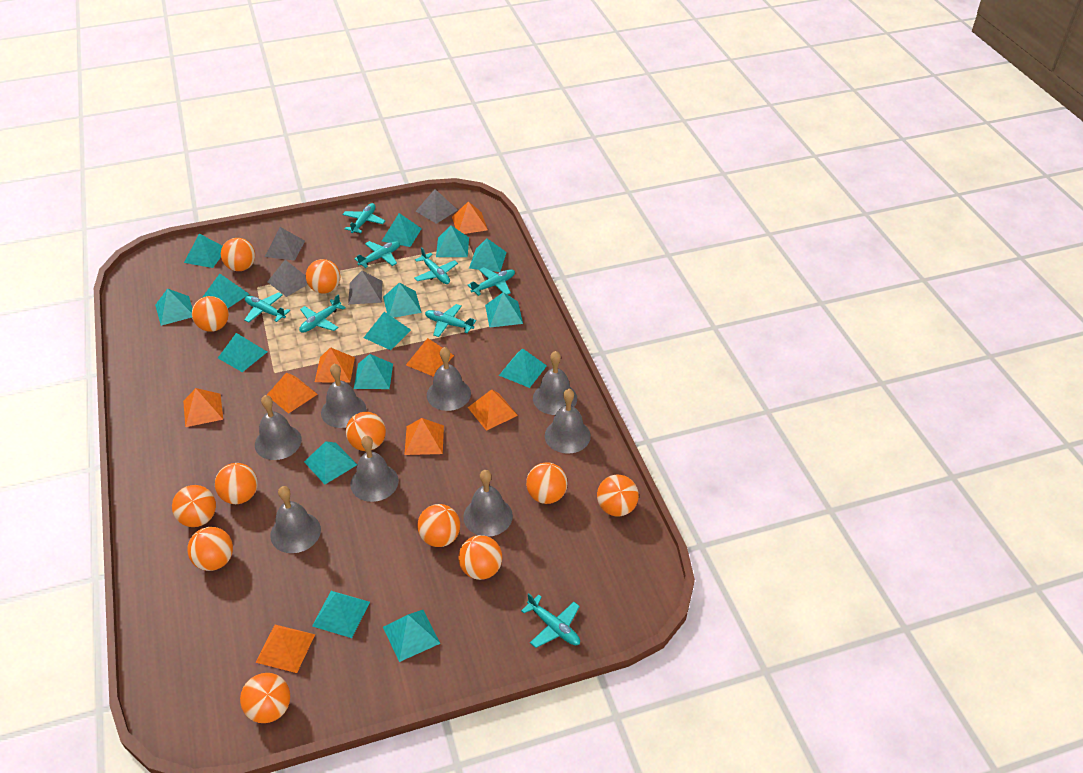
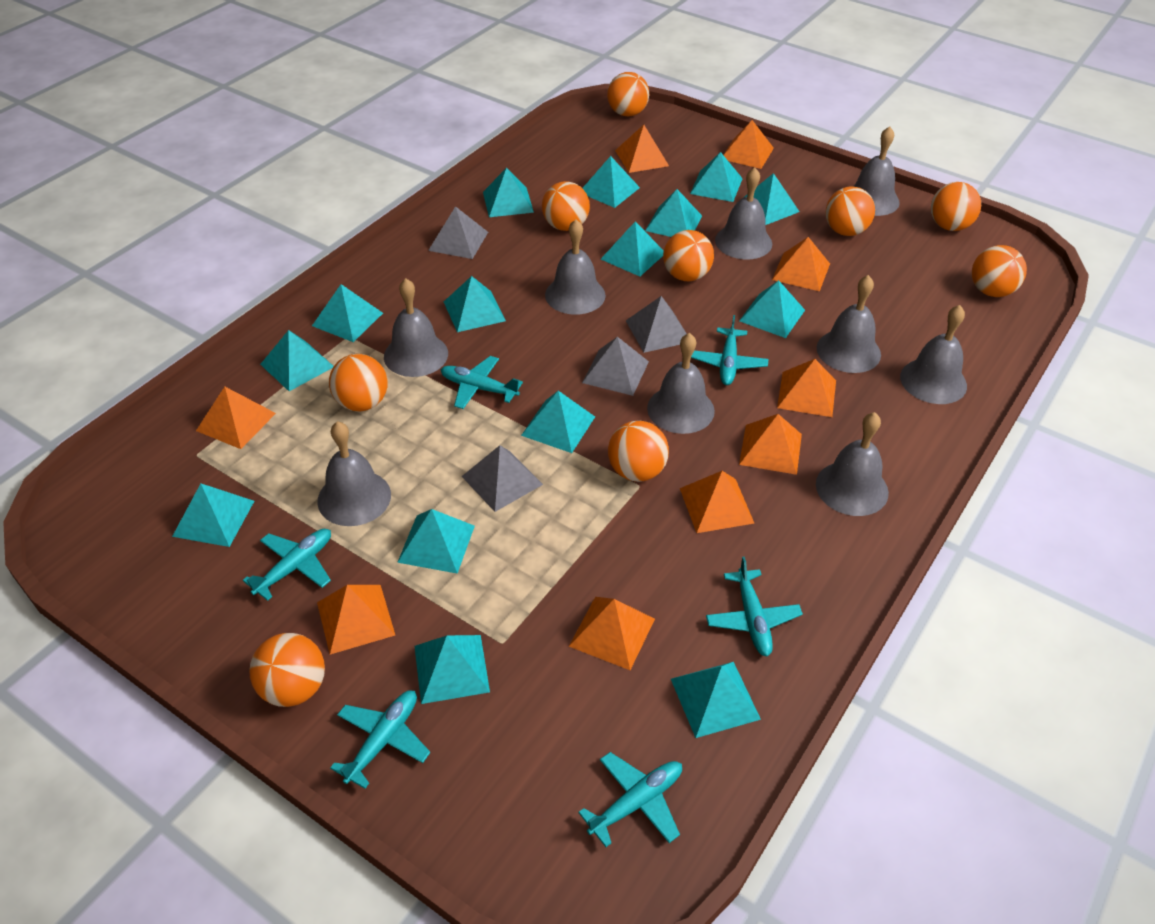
grey bell: [255,395,302,460] [270,486,321,553] [321,364,366,428] [350,436,399,502] [427,347,471,411] [463,470,513,537] [533,351,577,415] [545,389,591,454] = 8 -> [317,421,391,526] [384,278,448,377] [545,219,606,315] [647,333,715,434] [715,167,772,259] [816,412,889,516] [817,275,881,373] [853,127,900,216] [900,305,967,404] = 9
orange ball: [172,485,216,527] [187,527,233,571] [192,296,229,332] [215,463,258,504] [221,238,255,271] [240,673,290,723] [306,259,340,294] [346,412,386,451] [417,504,460,547] [458,535,502,580] [526,462,567,504] [597,475,639,516] = 12 -> [249,633,325,707] [329,354,388,412] [542,181,590,231] [607,72,649,116] [608,421,669,482] [663,230,714,281] [826,186,875,236] [931,182,981,231] [972,245,1027,297] = 9
orange pyramid: [183,388,223,427] [256,625,315,673] [267,372,317,414] [315,347,355,383] [404,418,444,455] [406,338,454,377] [452,201,488,234] [468,389,518,431] = 8 -> [196,387,276,449] [317,585,395,654] [569,597,655,670] [615,125,669,173] [680,471,755,533] [724,120,774,169] [739,414,802,475] [772,237,830,291] [777,359,836,417] = 9
turquoise plane: [244,292,290,323] [299,294,346,333] [342,203,385,233] [354,241,400,268] [414,247,458,284] [425,304,476,337] [468,267,515,296] [521,593,580,648] = 8 -> [243,529,331,601] [330,690,430,789] [441,356,523,409] [578,752,682,847] [691,315,768,385] [706,556,803,657] = 6

